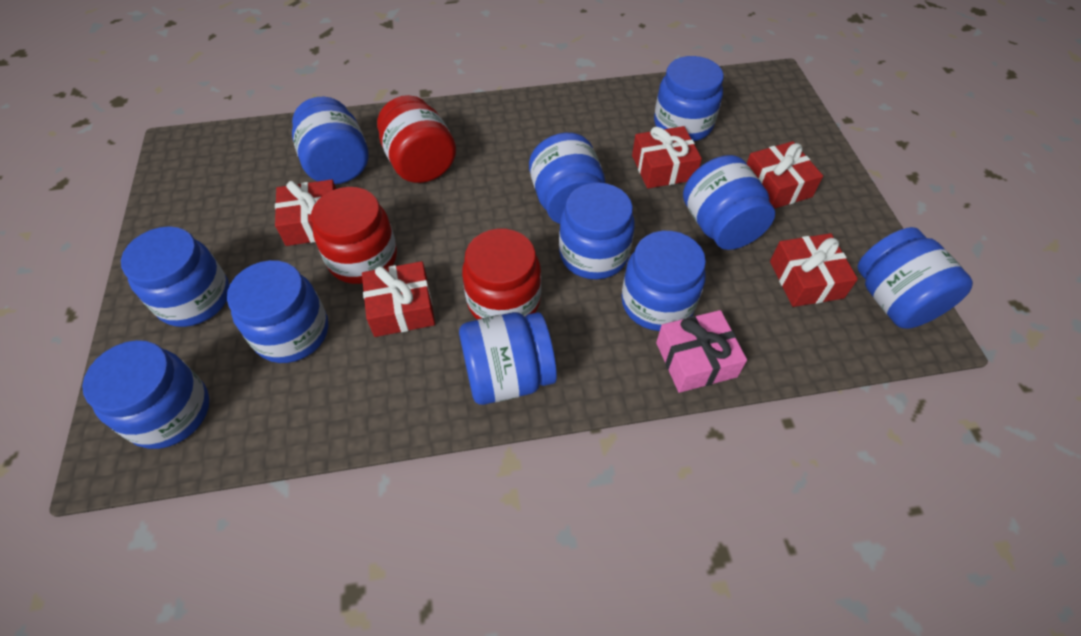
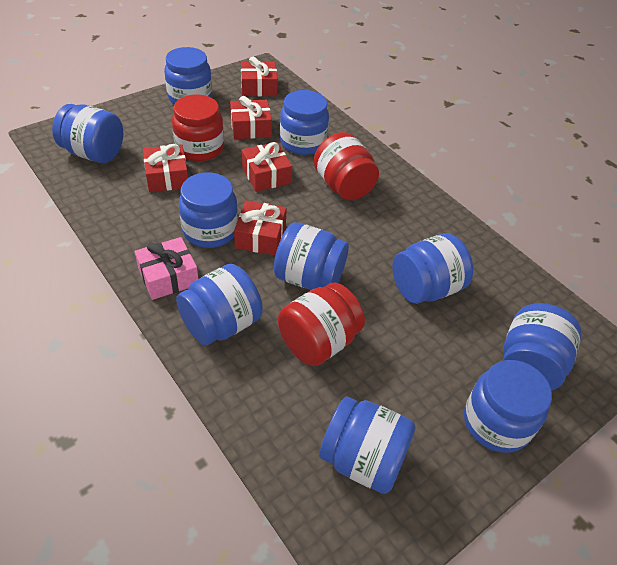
blue jar: [82,340,209,449] [121,226,230,327] [227,260,328,363] [292,97,368,184] [459,312,557,405] [529,133,605,224] [559,182,635,279] [621,231,706,331] [654,56,724,141] [683,155,775,250] [857,227,973,329] = 11 -> [52,104,123,163] [164,47,212,104] [176,264,263,346] [179,173,238,248] [274,222,349,290] [280,90,329,155] [319,396,416,494] [392,233,473,304] [464,360,552,453] [503,303,582,390] = 10

